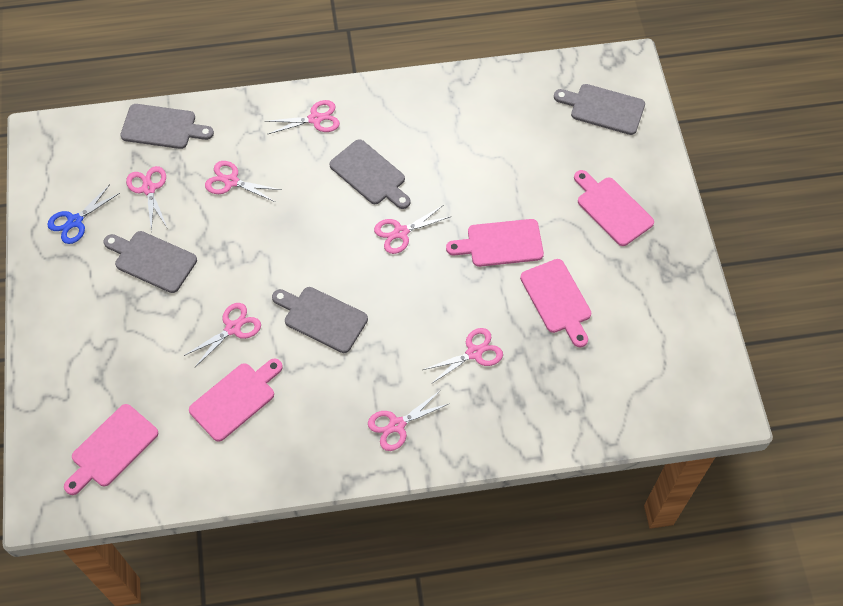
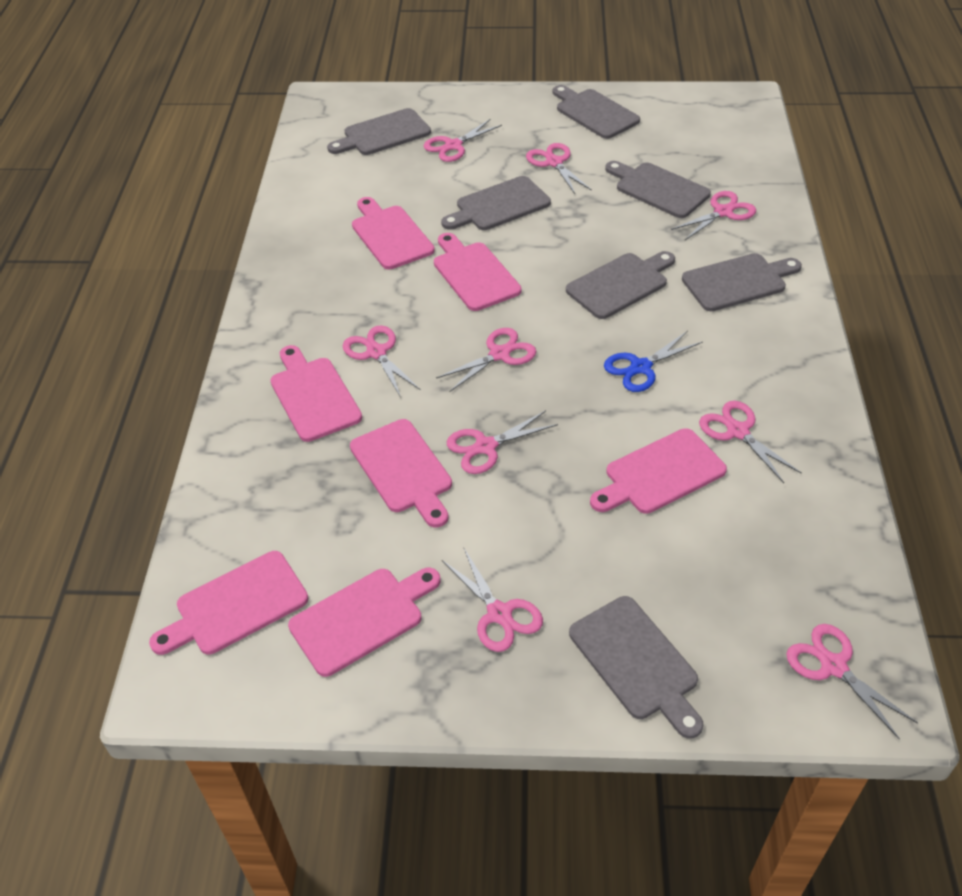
grey cutting board: [103,231,197,293] [120,104,214,149] [272,287,368,353] [329,139,411,209] [554,84,645,135] = 5 -> [327,108,431,155] [441,176,551,230] [553,85,640,139] [566,251,675,319] [569,596,704,739] [605,161,711,218] [682,253,802,311] = 7
pink cutting board: [64,404,158,495] [189,358,283,442] [446,219,544,267] [520,259,591,347] [574,170,654,246] = 5 -> [149,551,308,655] [270,345,362,442] [288,568,440,677] [350,419,452,528] [352,197,435,269] [434,233,521,311] [590,428,727,514] = 7
pink scissors: [126,166,167,232] [184,303,261,367] [205,161,282,202] [265,100,340,134] [368,390,450,451] [374,206,450,254] [423,328,503,384] = 7 -> [343,325,421,398] [424,119,502,162] [436,328,537,391] [442,548,543,652] [447,411,558,474] [526,143,592,194] [671,191,756,240] [699,401,802,483] [786,624,918,739] = 9

